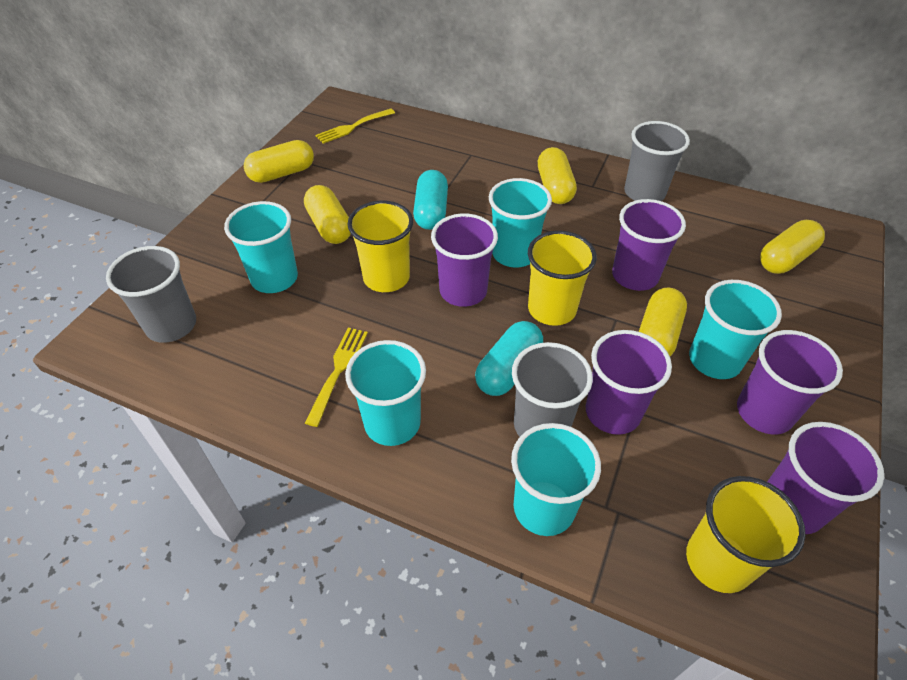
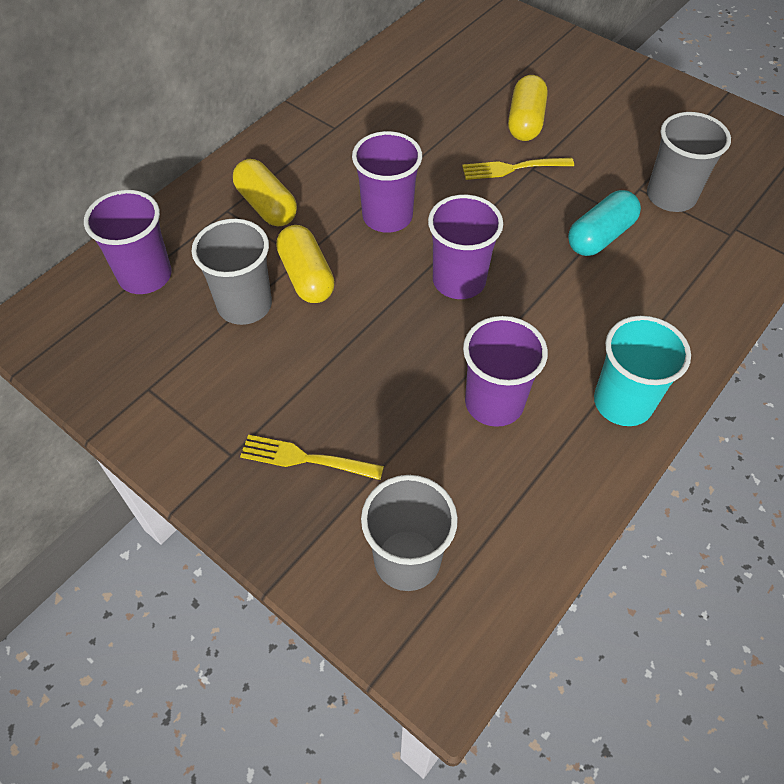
purple cup: [431,213,498,307] [586,330,672,435] [612,199,686,291] [737,330,843,434] [767,422,884,534] = 5 -> [84,190,172,294] [352,131,422,233] [428,195,503,299] [463,316,548,427] = 4
turquoise capsule: [413,170,448,230] [475,321,543,396] = 2 -> [568,190,641,256] = 1
turquoise cup: [224,201,298,293] [345,340,426,446] [489,178,552,268] [511,423,601,536] [689,280,782,379] = 5 -> [594,316,691,426] = 1
yellow capsule: [244,140,314,183] [304,185,351,244] [538,147,577,204] [639,288,687,356] [760,220,825,274] = 5 -> [233,159,297,226] [276,225,335,303] [508,75,548,141] = 3
yellow cup: [347,201,413,292] [528,231,597,326] [686,476,806,593] = 3 -> none = 0

